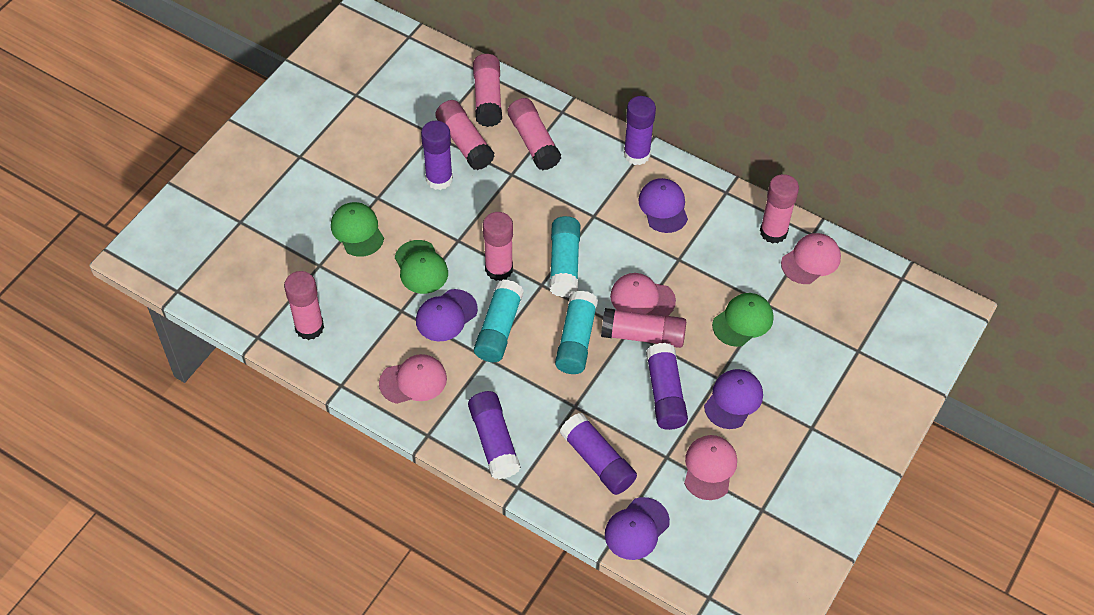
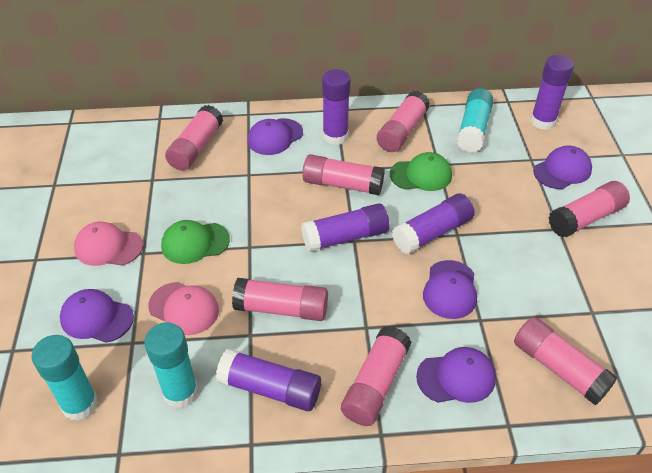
green cap: [331,202,384,257] [395,240,448,294] [712,293,773,347] = 3 -> [161,220,230,264] [390,152,452,191] = 2
pink cap: [379,354,447,404] [610,273,676,317] [684,435,737,500] [781,233,841,284] = 4 -> [74,222,143,266] [148,282,219,335] = 2
purple cap: [416,289,478,341] [605,497,670,560] [638,178,688,233] [704,369,763,429] = 4 -> [60,289,134,343] [248,118,303,155] [416,347,496,403] [423,260,477,319] [533,145,592,189] = 5

